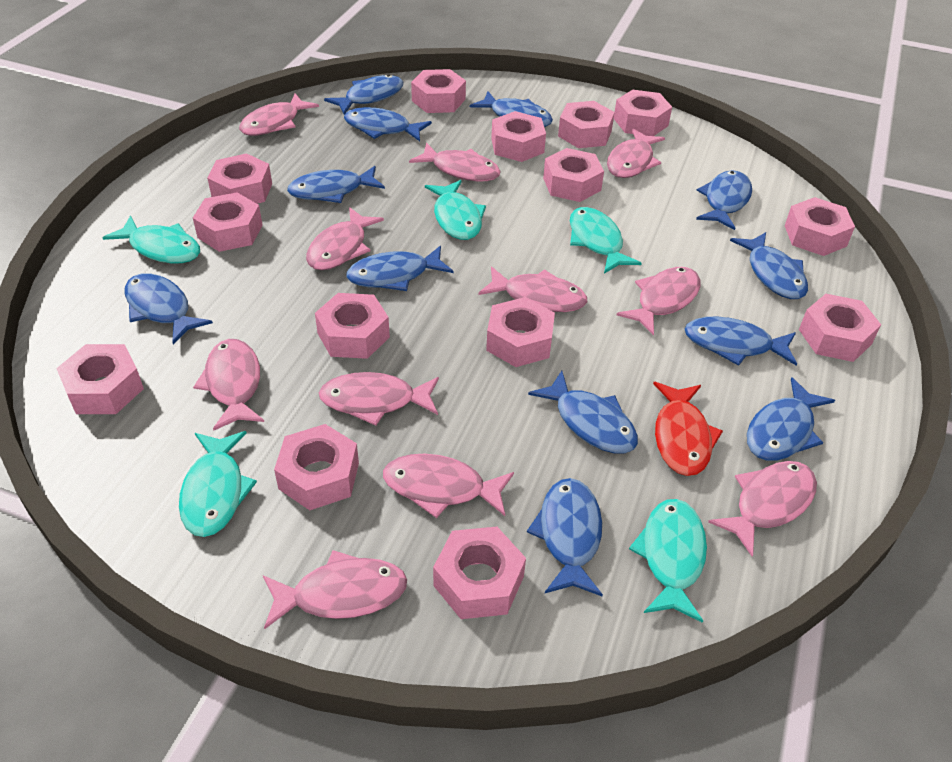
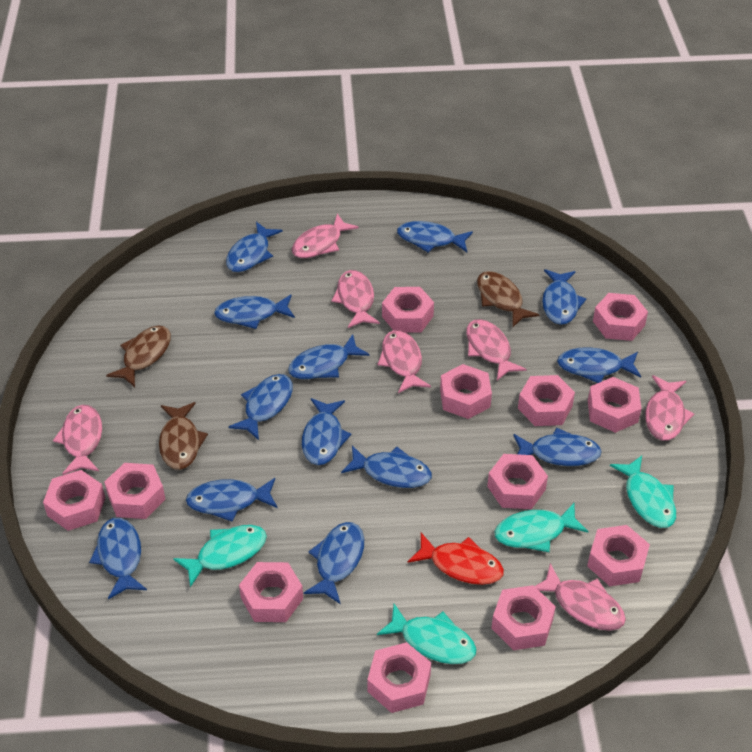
blue fish: [125,273,213,344] [287,166,385,203] [324,74,403,115] [344,107,432,141] [346,246,453,291] [470,91,553,127] [527,478,603,596] [528,371,638,454] [684,317,797,366] [696,170,752,230] [730,232,808,299] [747,377,835,461] = 12 -> [89,518,147,599] [186,478,278,522] [214,294,295,329] [226,222,283,272] [228,374,293,440] [288,334,369,379] [302,398,351,465] [304,522,364,604] [341,445,432,488] [397,221,473,253] [513,428,602,466] [542,269,586,325] [557,347,641,383] = 13
brown fish: none = 0 -> [106,326,171,387] [159,402,208,470] [477,271,540,327] = 3
pink fish: [193,339,264,431] [239,93,319,136] [263,550,407,629] [306,207,384,270] [319,372,439,426] [383,454,514,518] [409,143,501,181] [478,266,587,312] [607,128,665,178] [617,267,701,336] [708,461,817,557] = 11 -> [53,405,102,475] [292,214,359,258] [331,270,380,328] [378,330,431,393] [466,319,527,380] [535,563,626,631] [645,375,694,441] = 7
pink nut: [56,344,144,414] [193,192,263,252] [207,153,272,204] [274,424,359,510] [315,293,390,359] [411,69,466,113] [433,527,526,619] [486,297,555,367] [491,111,546,162] [543,148,604,202] [558,101,615,148] [614,90,672,136] [785,197,855,256] [799,294,881,362] = 14 -> [43,470,105,531] [104,463,166,519] [239,562,303,622] [367,642,431,713] [382,287,434,333] [440,364,492,419] [487,454,548,509] [491,585,556,650] [518,375,575,426] [587,525,650,586] [588,377,642,433] [593,293,648,341] = 12
turquoise fish: [102,215,200,263] [179,431,257,537] [425,180,486,240] [570,207,642,274] [629,499,707,623] = 5 -> [173,525,267,587] [377,604,476,664] [494,503,588,552] [610,456,676,528] = 4

